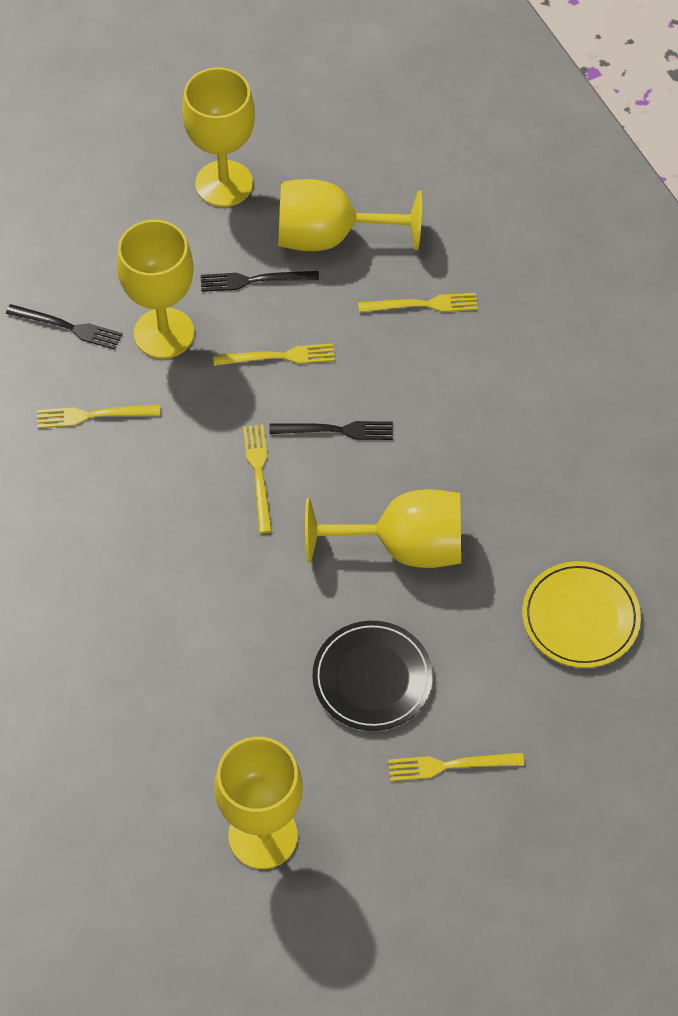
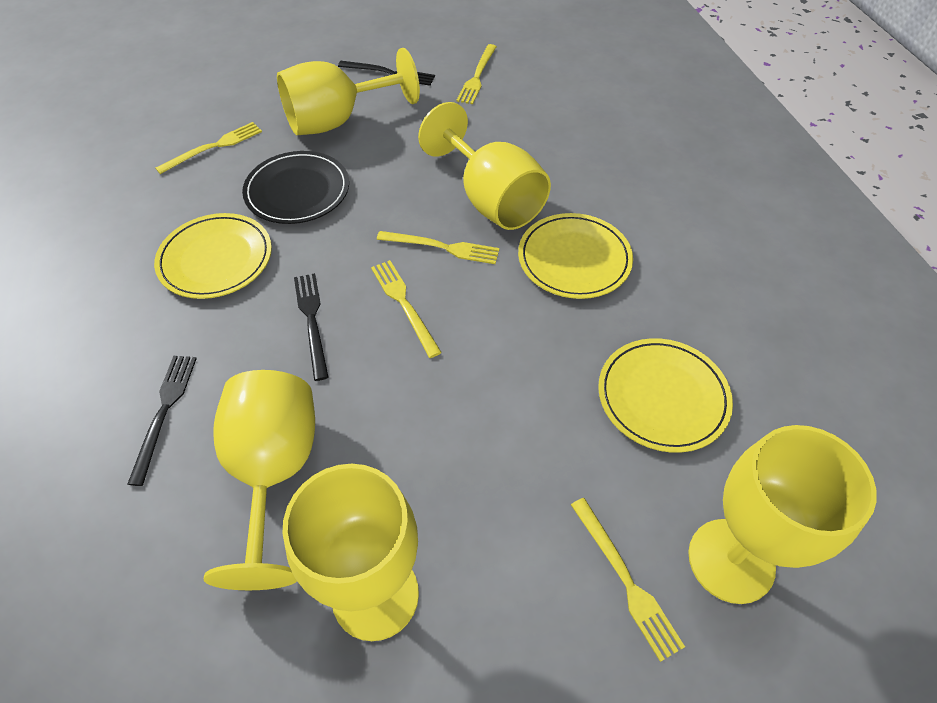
yellow plate: [522,561,641,668] = 1 -> [154,213,272,299] [518,213,633,299] [598,338,733,453] = 3

